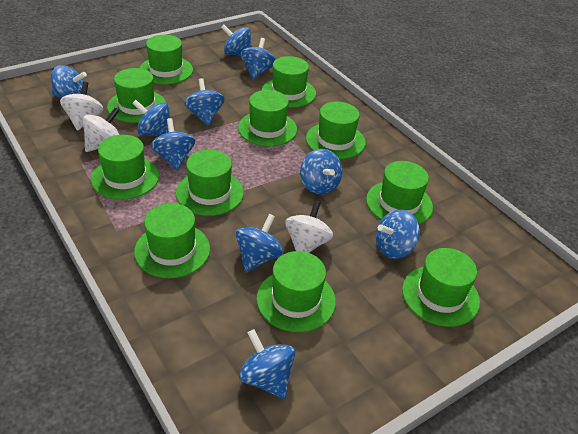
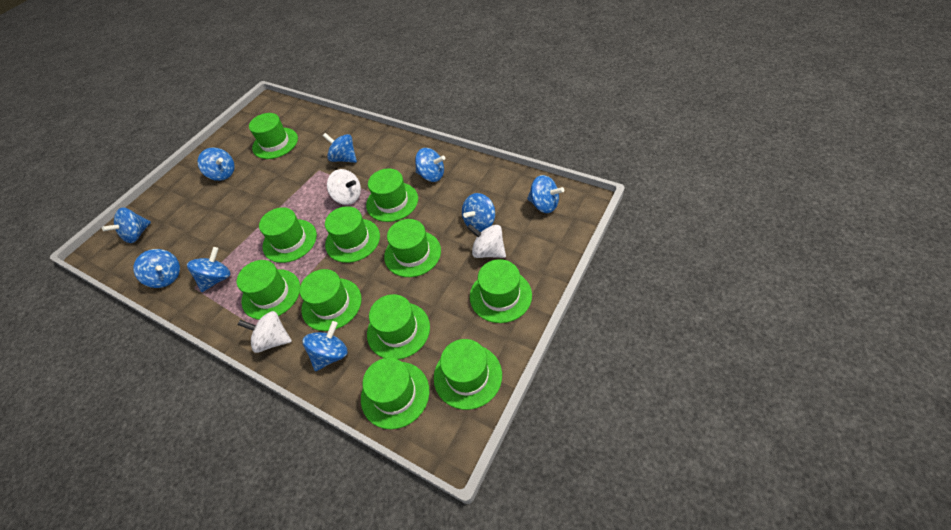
blue spinning top: [51,65,87,98] [132,100,170,136] [151,118,195,171] [184,78,225,126] [221,24,252,56] [235,214,283,272] [239,329,295,399] [241,38,276,79] [300,149,342,195] [376,209,420,259] = 10 -> [102,207,151,243] [133,249,180,288] [187,247,230,292] [198,147,235,181] [303,321,348,371] [323,133,357,163] [415,148,445,182] [462,193,495,232] [527,175,564,213] = 9

